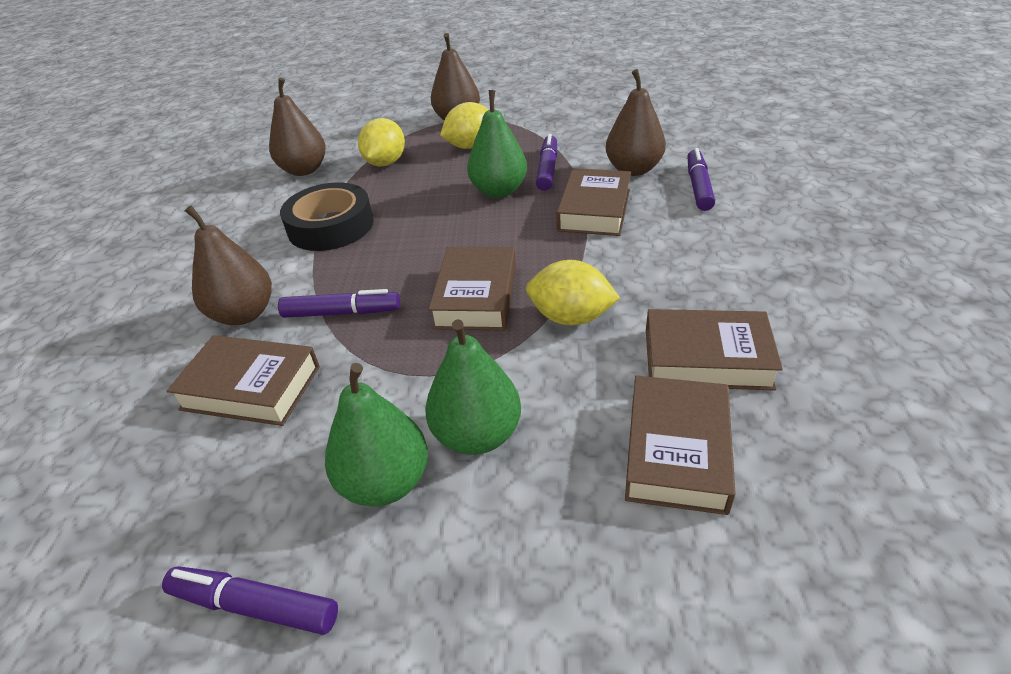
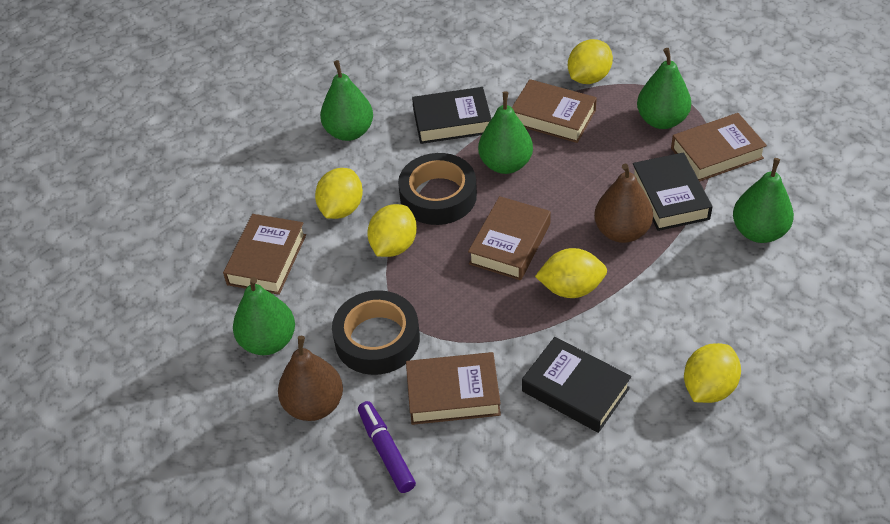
black book: none = 0 -> [412,87,491,144] [522,337,631,433] [633,152,713,231] = 3
black tape: [280,183,374,251] = 1 -> [332,290,420,375] [398,153,477,225] = 2
brown pear: [185,205,272,325] [269,78,326,176] [431,33,480,120] [606,69,666,176] = 4 -> [278,336,343,421] [594,163,653,243] = 2
green pear: [325,363,428,506] [425,319,521,455] [467,90,527,198] = 3 -> [233,277,295,355] [320,60,373,141] [478,91,533,174] [637,48,691,129] [733,158,794,243] = 5
purple marker: [162,566,338,635] [278,289,400,318] [536,134,557,191] [687,148,715,211] = 4 -> [358,401,416,493] = 1
yellow lemon: [358,118,405,166] [440,102,489,149] [526,260,620,325] = 3 -> [315,168,363,219] [367,204,417,257] [535,248,607,298] [568,39,613,84] [684,343,741,403] = 5

